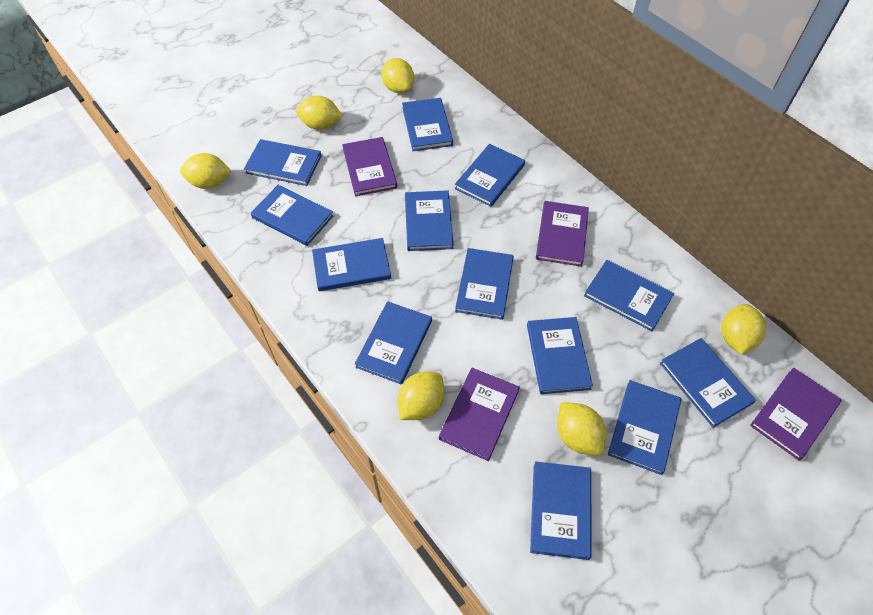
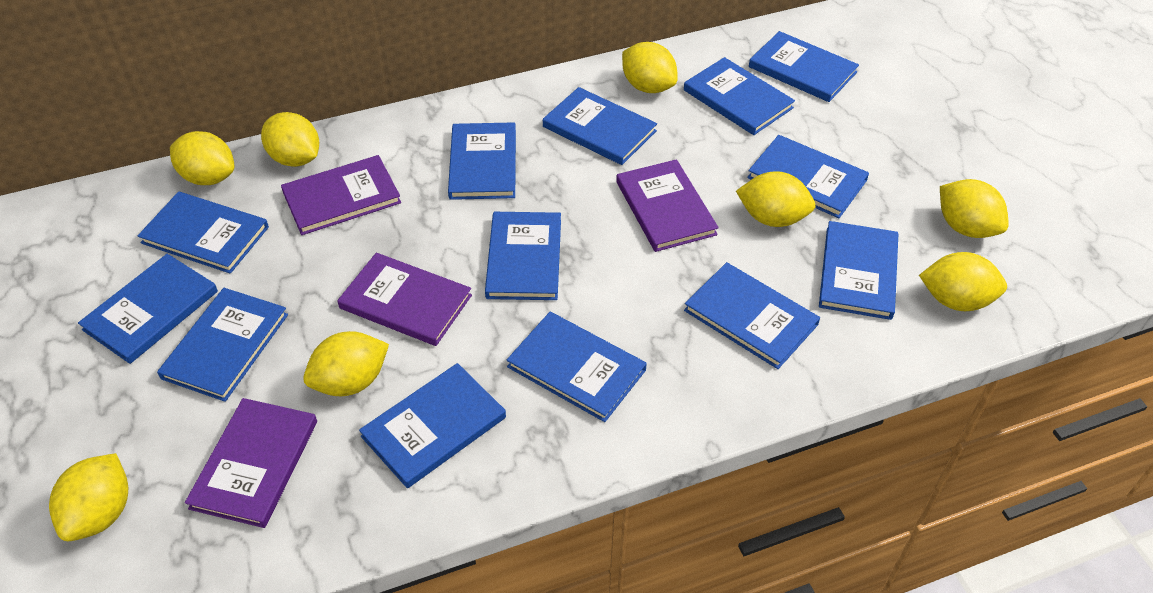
yellow lemon: [180,153,231,189] [296,96,343,130] [381,58,414,93] [398,372,444,420] [557,402,606,456] [721,304,766,354] = 6 -> [49,453,128,541] [170,131,234,185] [261,112,319,167] [303,331,389,396] [622,42,678,93] [736,171,816,227] [919,252,1007,311] [940,179,1009,238] = 8

